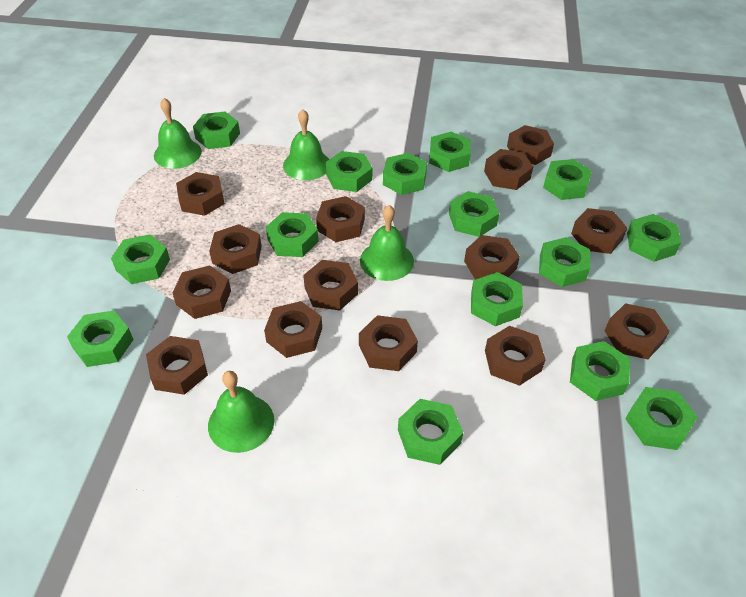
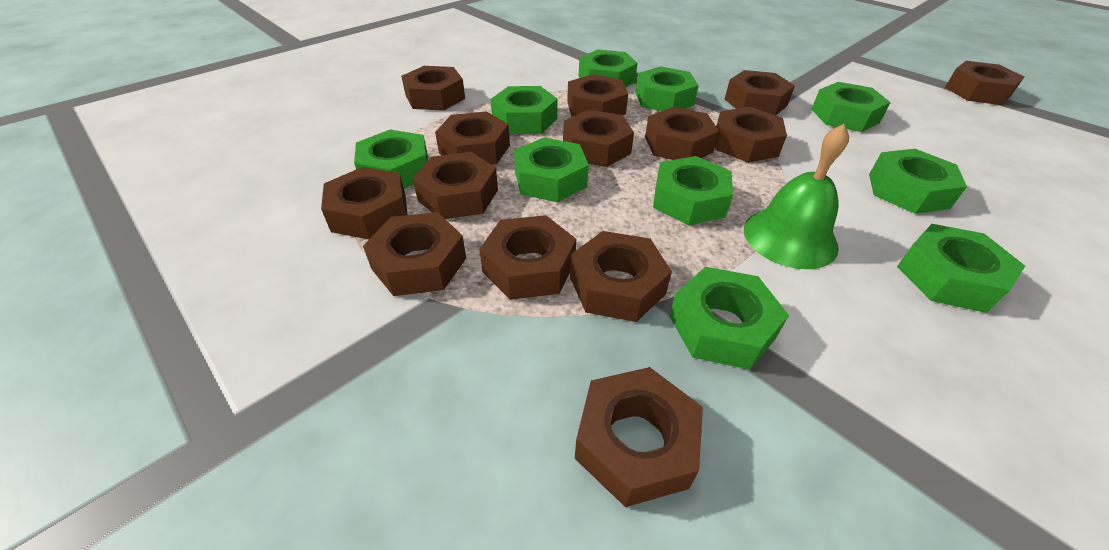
green bell: [154,98,202,169] [208,371,274,453] [283,109,329,180] [360,205,414,281] = 4 -> [744,124,849,269] = 1
green nut: [67,311,134,367] [111,234,170,284] [193,112,240,149] [266,212,318,257] [326,151,372,192] [383,153,427,195] [398,399,463,465] [429,132,471,172] [449,191,499,237] [471,272,523,326] [539,237,590,287] [543,159,592,200] [570,341,630,401] [625,387,698,450] [627,214,681,262] = 15 -> [354,129,428,189] [490,86,558,134] [514,137,589,202] [579,49,637,87] [635,66,699,111] [653,156,733,225] [669,267,789,370] [811,82,891,132] [869,149,967,214] [897,224,1025,313] = 10

